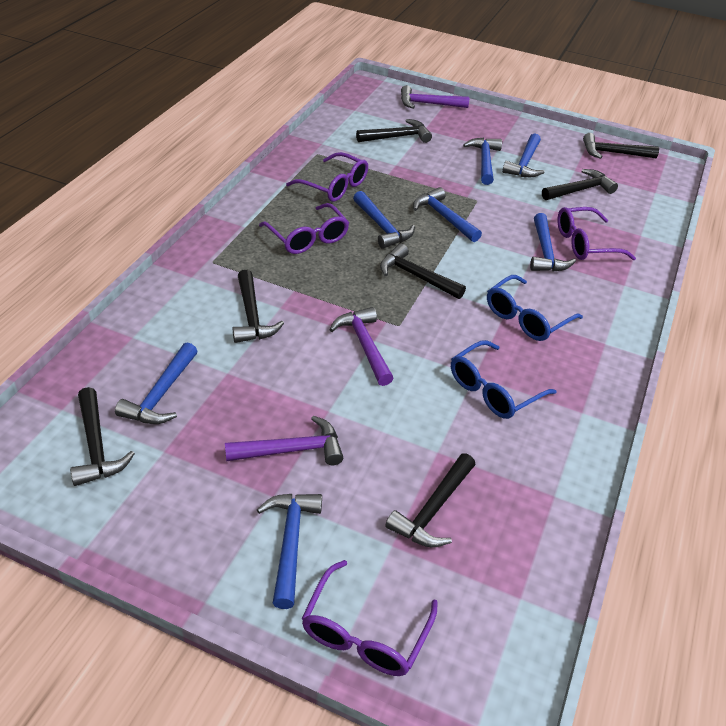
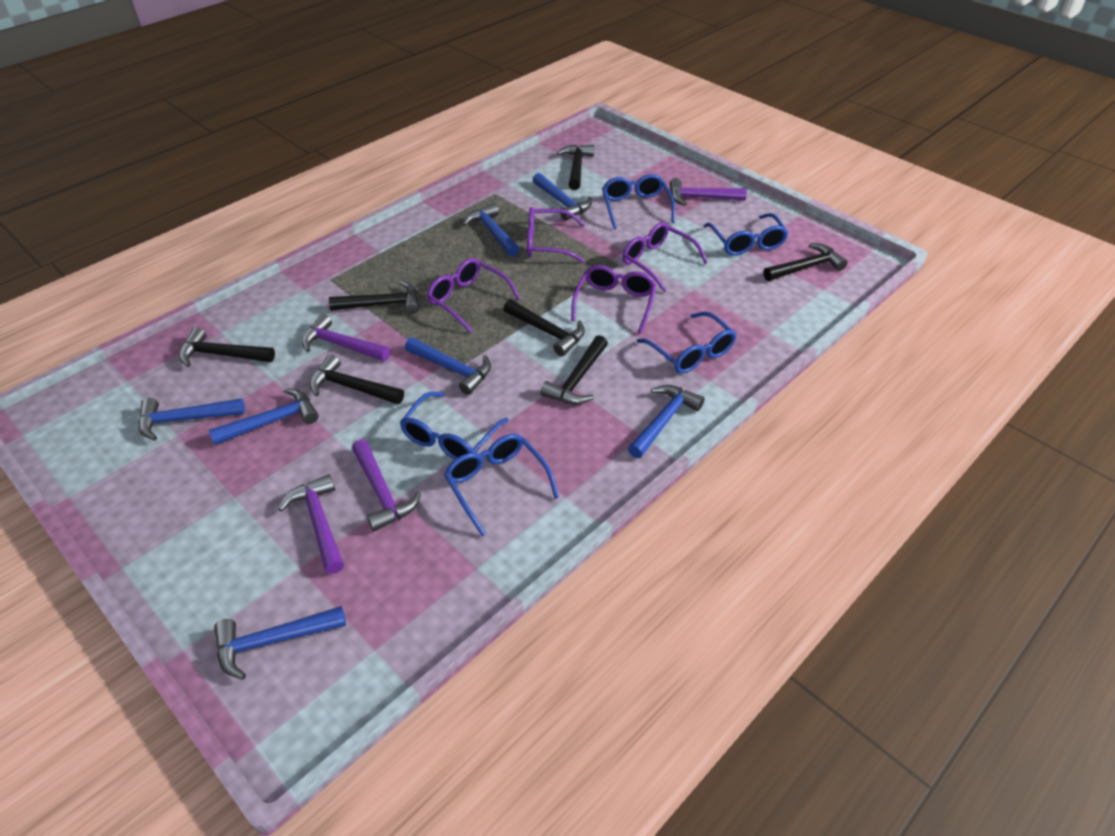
blue glasses: [451,340,556,419] [487,275,583,341] = 2 -> [400,392,509,460] [444,434,559,537] [602,174,675,229] [636,311,737,374] [704,213,788,256] = 5
purple hammer: [225,415,343,465] [329,307,393,386] [401,85,469,109] = 3 -> [278,474,344,574] [302,314,390,361] [352,439,421,531] [670,178,747,206] = 4

